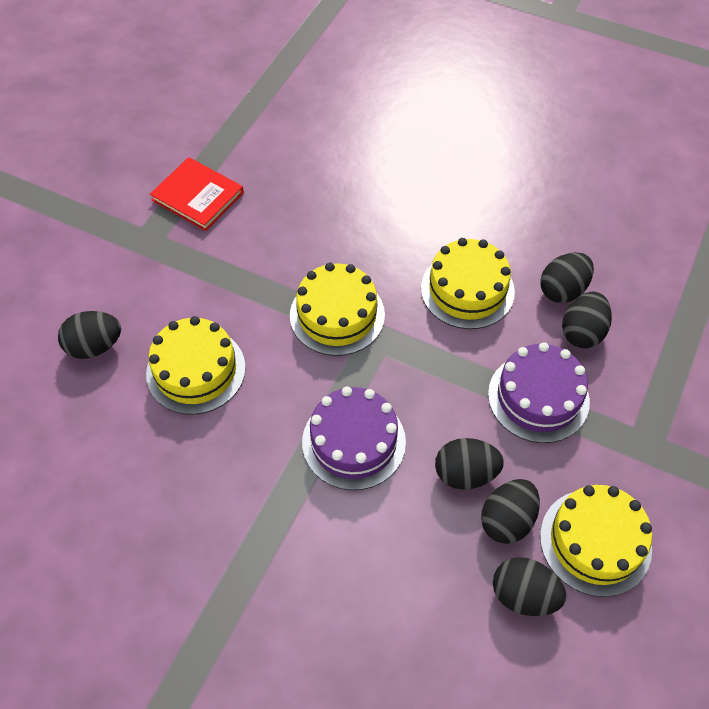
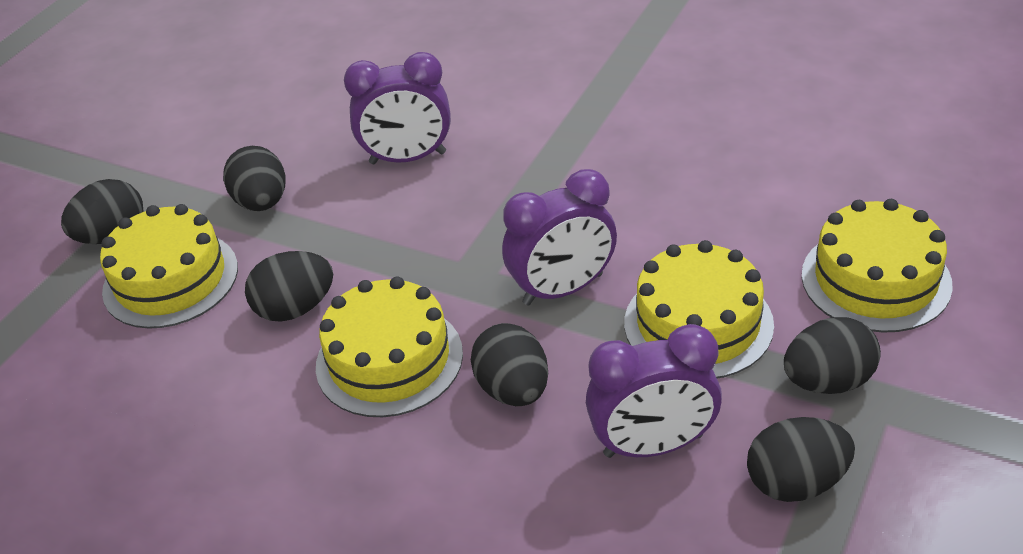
purple cake: [302,386,406,490] [488,342,590,443] = 2 -> none = 0
purple clock: none = 0 -> [344,52,451,164] [502,169,617,306] [586,324,722,458] = 3
red book: [150,157,244,231] = 1 -> none = 0

